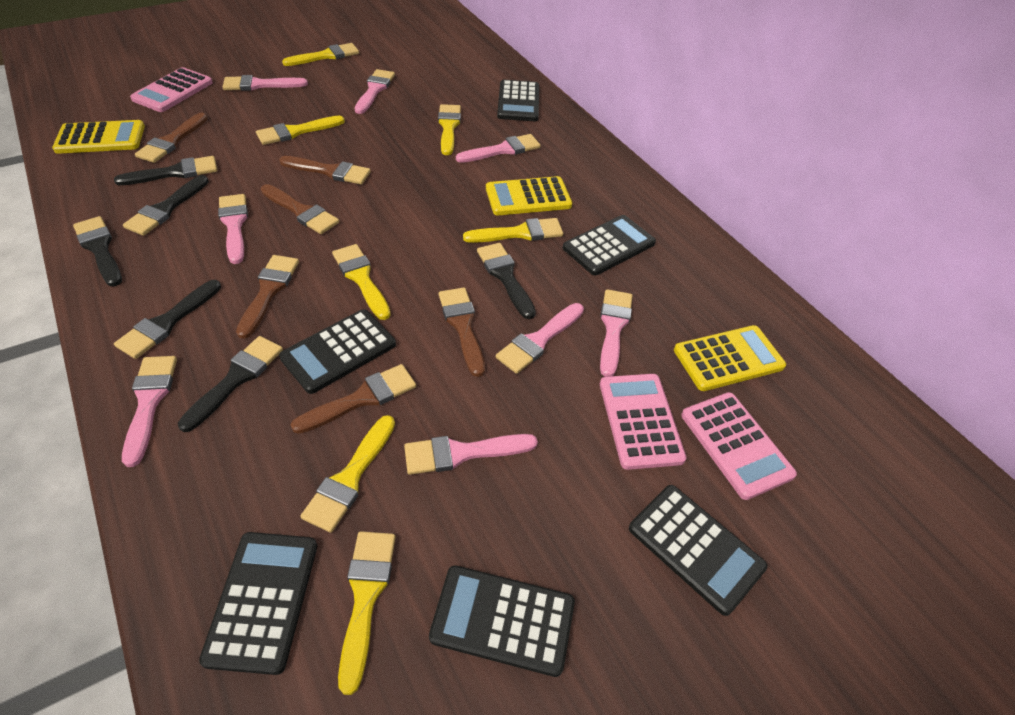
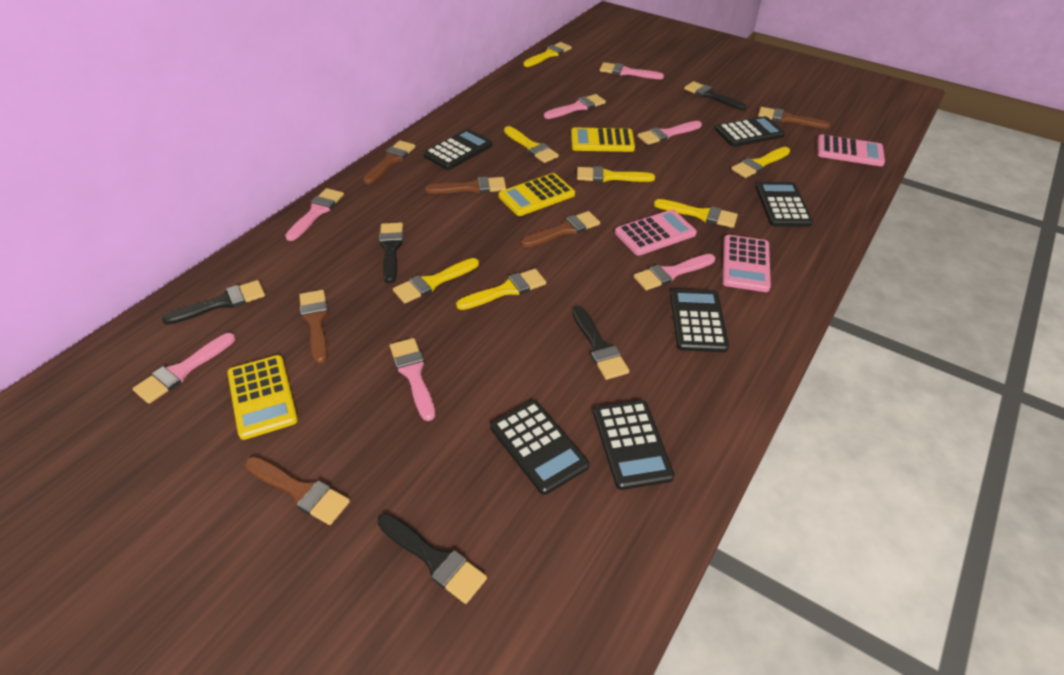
black brush: [73,216,122,287] [114,156,217,185] [114,280,221,359] [123,175,209,236] [178,336,283,432] [477,243,536,319] = 6 -> [162,280,265,325] [378,513,487,604] [379,223,403,283] [572,306,629,380] [684,81,747,110] = 5
pink brush: [122,356,177,467] [218,194,248,264] [223,75,308,91] [355,69,395,114] [404,434,538,475] [456,134,541,163] [496,303,584,374] [600,289,633,377] = 8 -> [133,333,235,404] [285,188,344,241] [390,338,435,421] [544,94,606,119] [600,62,664,79] [634,254,715,290] [638,121,702,145] = 7

